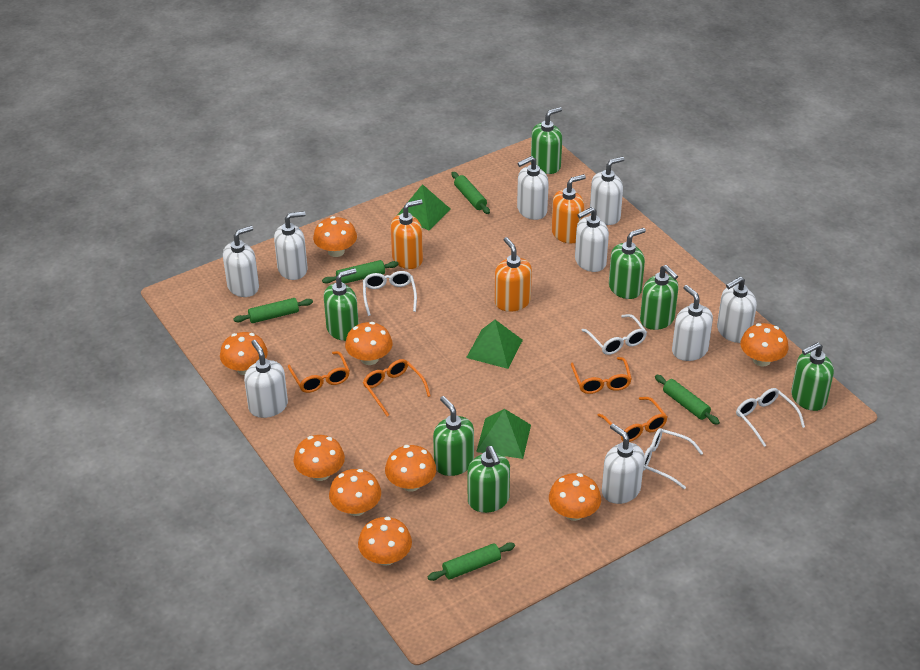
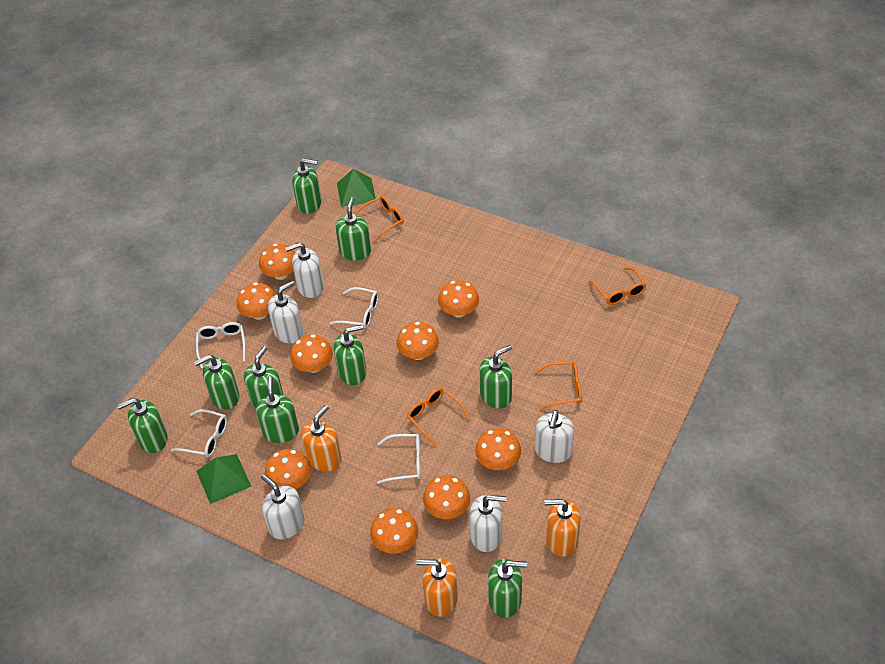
green pyramid: [398,184,450,230] [466,320,523,369] [476,409,531,459] = 3 -> [196,454,252,504] [337,169,376,207] = 2
green rolling pin: [234,298,313,323] [322,260,399,284] [428,542,515,581] [452,172,490,214] [655,374,720,425] = 5 -> none = 0
green soap dispenser: [324,268,359,341] [433,396,474,476] [468,446,510,513] [531,107,562,174] [609,228,646,299] [640,265,678,330] [791,342,834,411] = 7 -> [117,398,168,453] [194,355,239,410] [244,346,284,408] [256,376,299,443] [292,159,322,214] [333,325,367,385] [335,197,371,261] [480,345,512,409] [488,559,527,618] = 9
white soap dispenser: [223,226,259,297] [244,340,288,418] [274,211,308,280] [517,156,549,220] [575,207,609,272] [590,156,624,225] [602,424,644,504] [672,285,713,361] [717,276,757,343] = 9 -> [261,474,304,540] [268,281,303,344] [285,242,324,298] [470,495,507,552] [535,410,574,463] = 5

